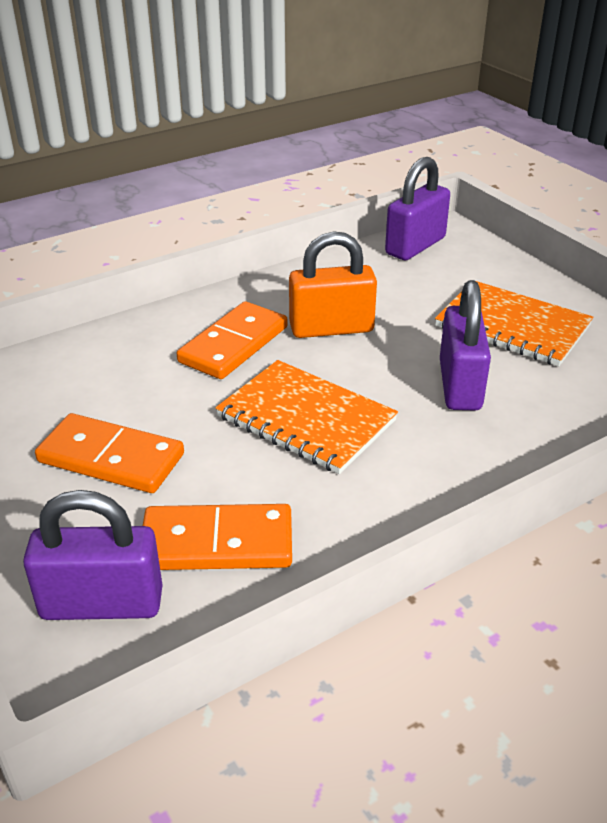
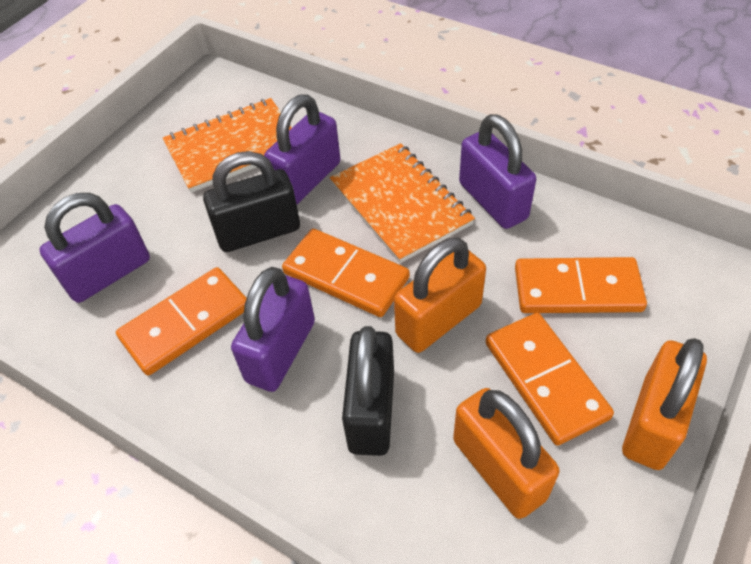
black padlock: none = 0 -> [203,151,300,252] [342,326,394,456] = 2
orange domino: [35,413,184,493] [143,504,292,570] [177,301,288,379] = 3 -> [116,267,247,376] [282,229,410,317] [485,313,614,446] [515,257,647,313] = 4
orange padlock: [289,231,377,338] = 1 -> [394,237,486,353] [453,388,560,519] [622,338,707,470] = 3
purple padlock: [23,490,163,620] [385,157,450,260] [440,280,491,411] = 3 -> [39,193,150,303] [231,267,315,392] [264,94,340,204] [459,114,536,229] = 4

